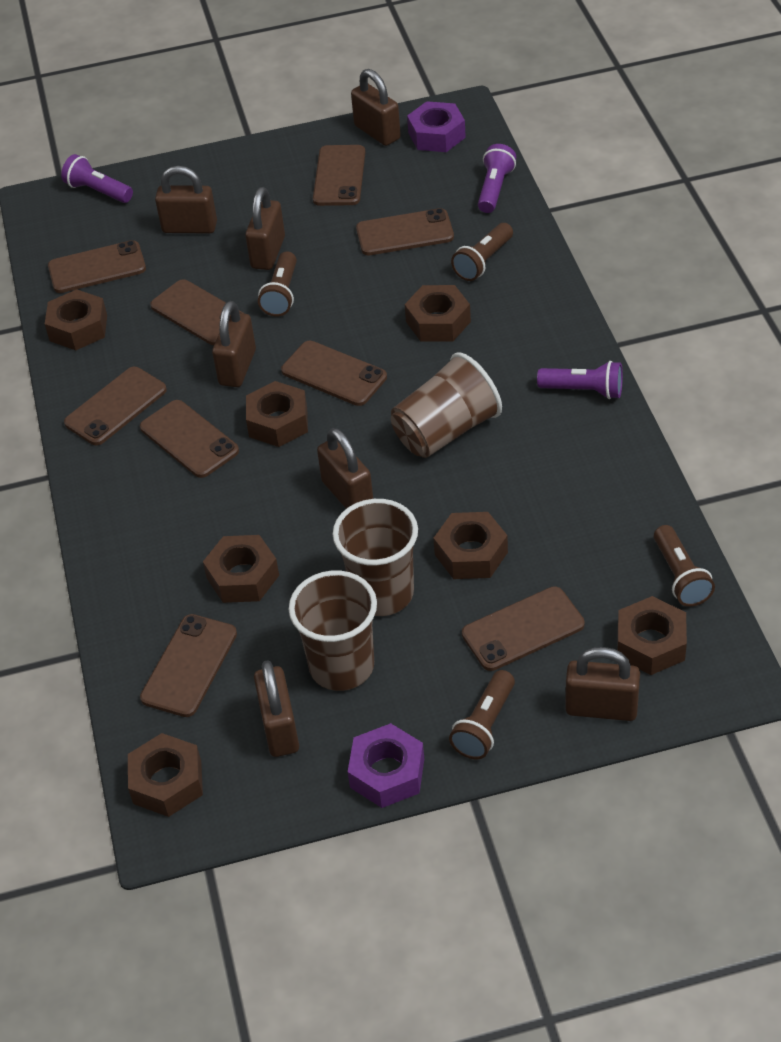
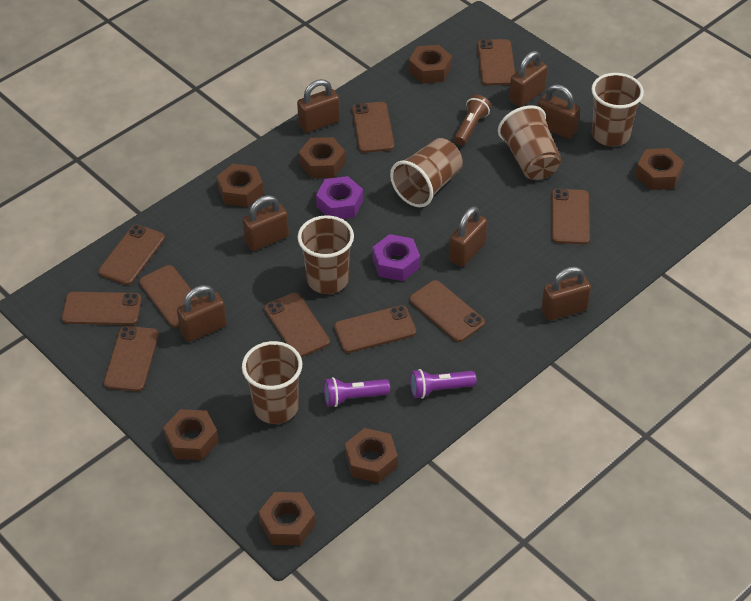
brown cup: [289,571,377,691] [332,499,418,616] [391,353,502,458] = 3 -> [242,341,302,424] [297,215,354,294] [390,138,463,207] [498,105,562,180] [592,73,644,146] = 5
brown flashlight: [258,251,297,317] [449,670,515,760] [451,223,513,281] [654,525,715,607] = 4 -> [454,95,491,146] = 1
brown phone: [48,240,146,293] [64,367,167,445] [140,400,239,478] [140,614,237,717] [150,279,245,345] [281,341,387,406] [313,145,366,206] [356,208,454,255] [462,586,585,671] = 9 -> [62,292,142,325] [98,225,165,285] [104,326,159,392] [139,265,198,328] [264,293,330,357] [334,305,416,353] [352,102,394,153] [409,280,485,342] [477,39,515,85] [552,189,590,244] = 10
purple flashlight: [61,154,133,203] [478,144,516,213] [537,361,623,399] = 3 -> [324,377,390,407] [410,369,477,399] = 2

